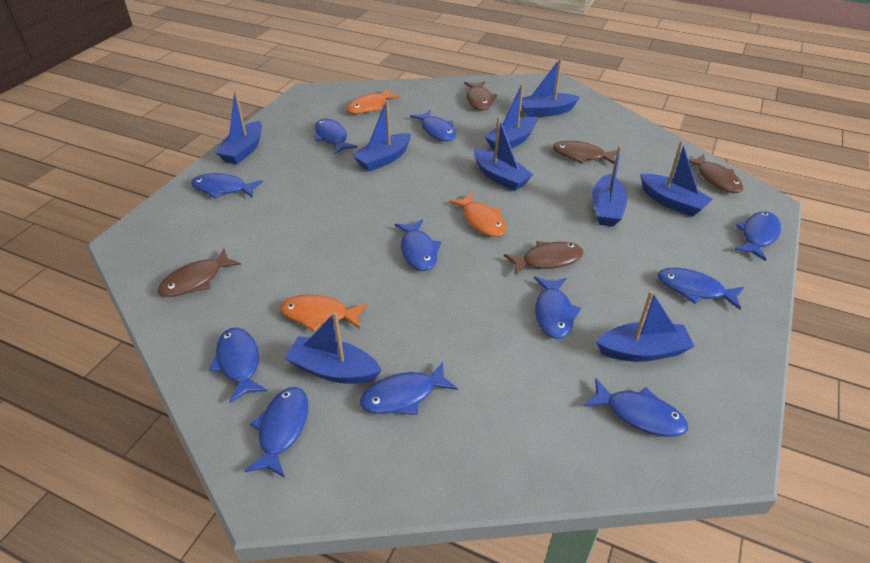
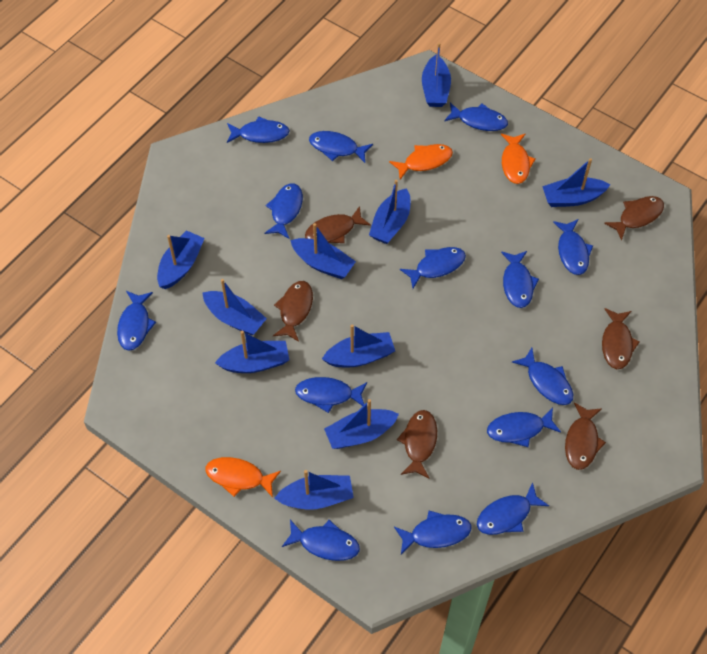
blue boat: [215,91,262,164] [285,312,382,384] [352,100,411,172] [474,117,533,191] [485,84,537,150] [521,57,580,117] [592,146,627,227] [596,291,695,362] [640,141,713,217] = 9 -> [157,230,205,289] [202,279,267,335] [215,331,289,373] [274,470,354,510] [290,223,356,279] [322,324,395,367] [324,399,399,449] [369,180,410,244] [422,43,451,107] [542,158,611,207] = 10
blue fish: [191,173,263,199] [209,328,267,403] [244,387,308,478] [314,119,357,154] [360,362,458,415] [395,219,441,271] [410,110,456,142] [534,277,581,339] [584,378,688,437] [658,268,744,310] [734,211,781,261] = 11 -> [117,291,156,351] [227,116,290,143] [264,184,303,239] [282,520,360,561] [295,377,367,413] [309,131,373,163] [394,511,471,554] [400,247,466,288] [444,102,508,131] [477,482,549,535] [487,407,561,447] [501,251,539,308] [512,348,573,405] [553,219,593,275] = 14
brown fish: [158,249,241,297] [464,81,497,110] [504,241,583,276] [552,141,617,164] [688,154,743,193] = 5 -> [273,281,313,342] [305,206,371,243] [397,410,437,479] [565,402,606,470] [602,308,640,369] [604,196,664,241] = 6

